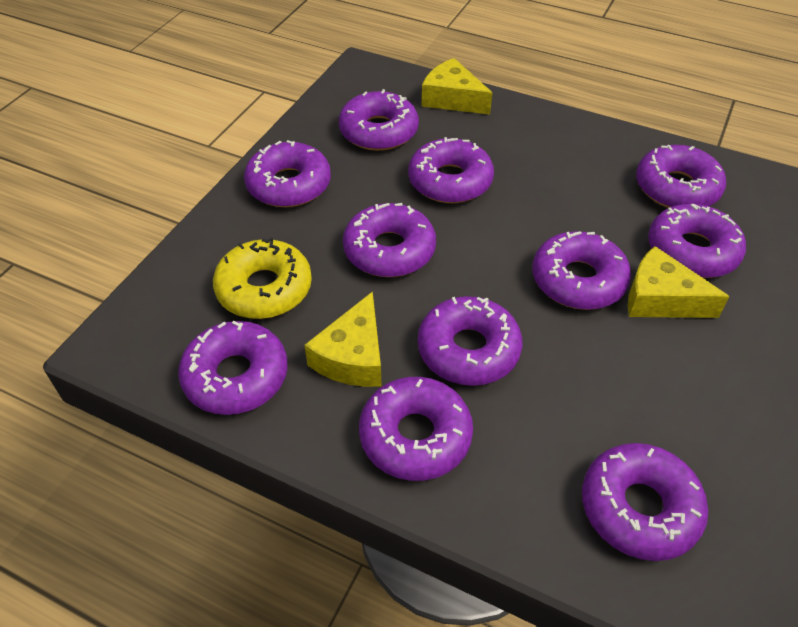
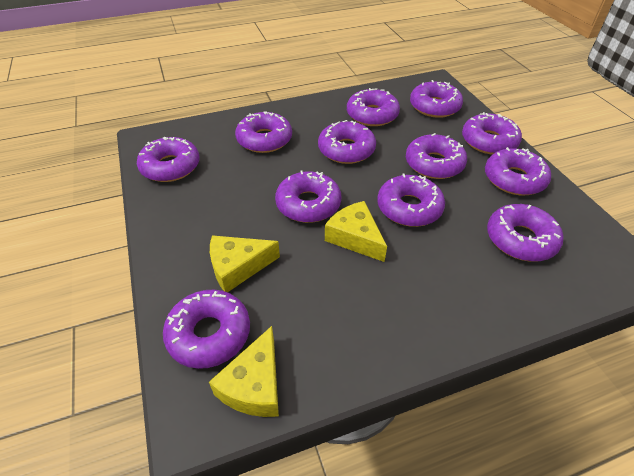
purple donut: [178,321,288,415] [244,140,331,207] [339,89,419,151] [343,203,436,277] [359,377,473,481] [408,137,494,203] [418,296,522,386] [532,231,631,310] [582,443,708,561] [636,145,726,208] [648,204,746,278] = 11 -> [137,137,200,182] [163,290,250,369] [235,111,292,153] [275,171,341,223] [318,120,376,164] [347,88,400,126] [377,174,445,227] [406,133,467,179] [410,80,463,118] [462,112,522,154] [485,147,551,195] [487,204,563,262] = 12
yellow donut: [213,237,312,319] = 1 -> none = 0

